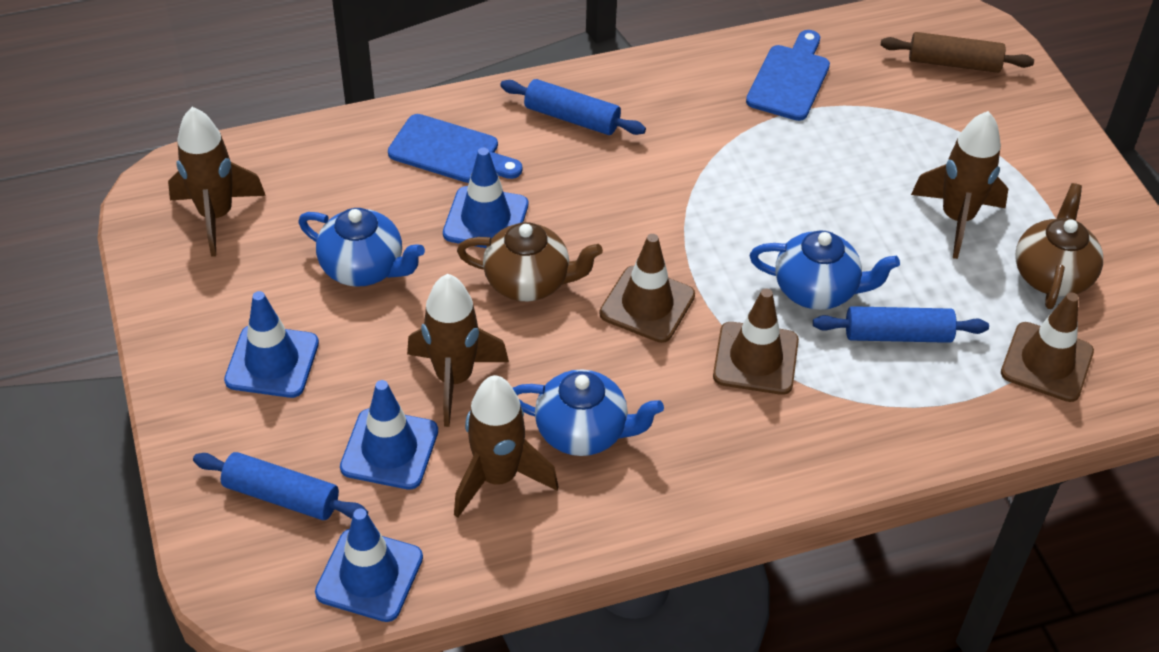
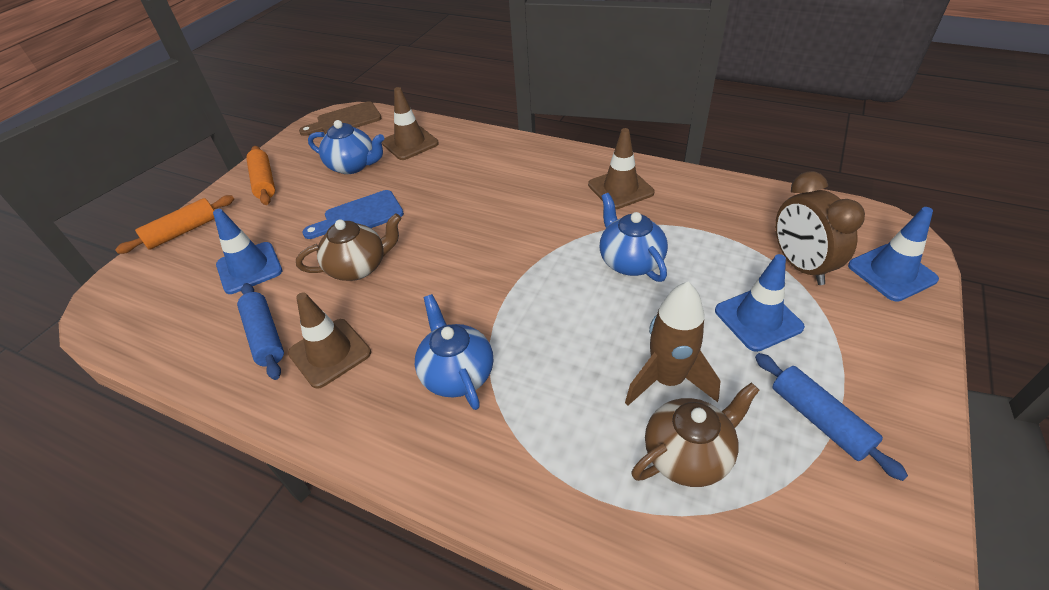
blue cutting board: [388,114,523,183] [746,30,830,121] = 2 -> [302,190,404,239] = 1
blue rolling pin: [193,452,368,520] [500,79,646,135] [813,306,989,343] = 3 -> [237,283,284,380] [755,353,908,481] = 2
blue traffic cone: [224,291,319,398] [315,509,423,622] [340,380,438,489] [443,148,528,248] = 4 -> [213,209,282,294] [715,254,805,352] [848,207,939,302] = 3
brown clock: none = 0 -> [775,171,865,285] = 1
brown cutting board: none = 0 -> [299,101,381,136] = 1
brown rocket: [168,107,266,257] [407,274,509,427] [454,375,559,518] [911,111,1008,259] = 4 -> [625,282,721,406] = 1
brown rolling pin: [881,32,1034,73] = 1 -> none = 0
orange rolling pin: none = 0 -> [115,195,234,254] [246,146,275,205] = 2

